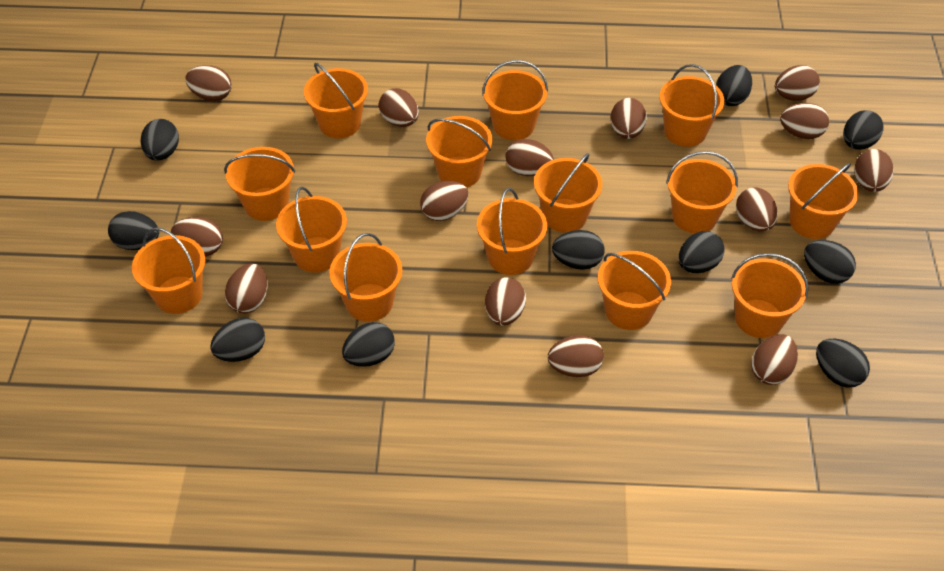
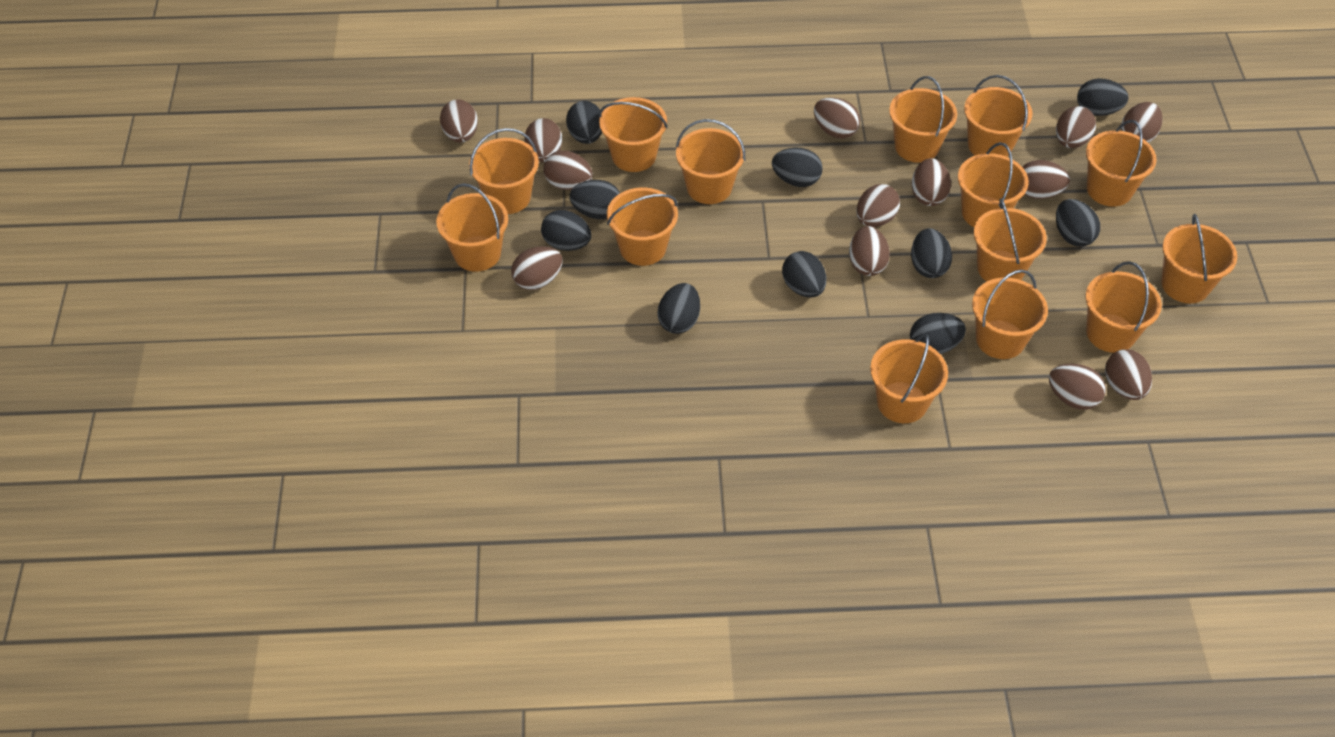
brown egg: [171,217,223,256] [185,65,232,101] [225,263,268,314] [379,88,419,127] [420,181,469,221] [485,277,526,326] [506,139,554,176] [548,335,604,377] [611,98,647,139] [736,187,778,232] [751,334,798,385] [775,65,820,101] [780,103,829,139] [854,149,894,192] = 14 -> [440,99,478,143] [511,246,563,290] [525,118,562,162] [543,151,593,190] [814,97,860,138] [849,226,890,276] [856,184,900,227] [912,158,951,206] [1023,160,1070,199] [1049,364,1106,410] [1056,106,1096,148] [1105,349,1152,400] [1121,102,1162,143] = 13

